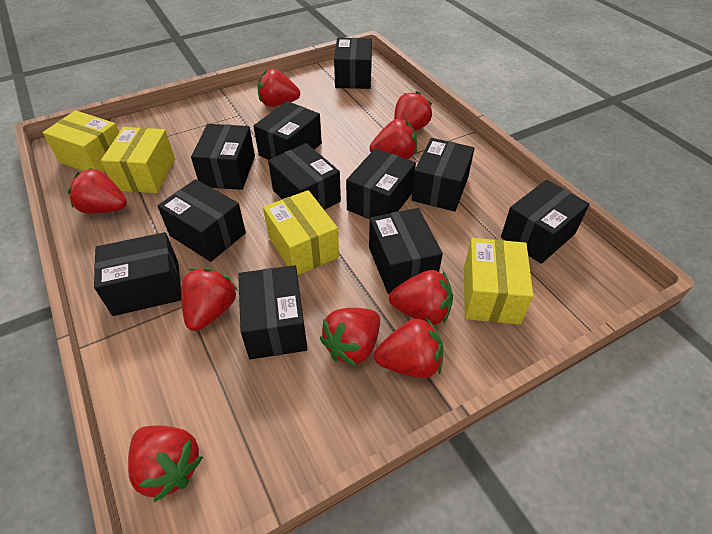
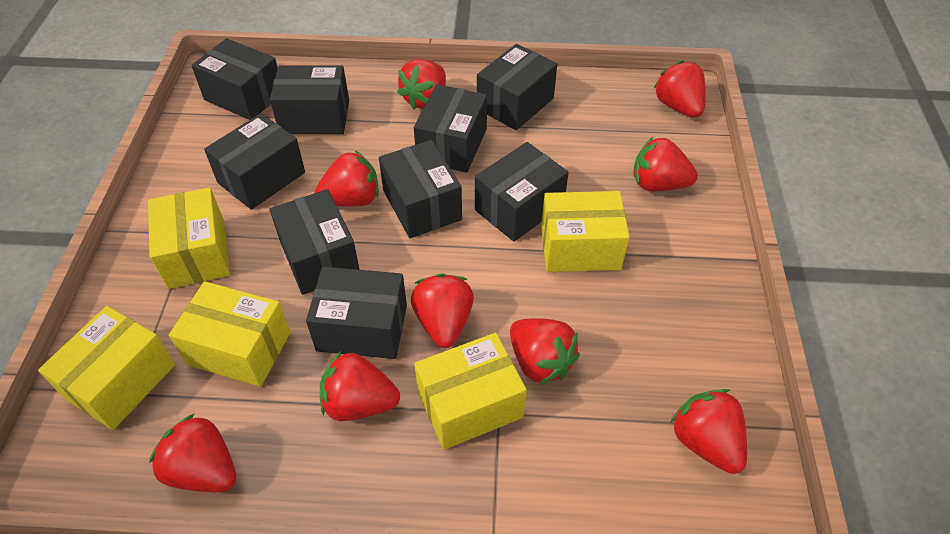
black box: [94,232,181,316] [158,179,246,262] [191,124,255,190] [238,265,307,359] [254,101,322,160] [268,143,341,210] [334,38,372,89] [346,148,416,219] [369,208,443,294] [411,138,475,212] [501,180,589,264] = 11 -> [191,38,278,120] [204,113,305,210] [269,189,360,295] [270,65,349,134] [306,267,407,359] [379,140,462,238] [414,84,487,173] [475,142,569,242] [477,44,557,130] = 9
yellow box: [43,110,119,173] [101,127,175,193] [263,190,339,275] [464,238,533,325] = 4 -> [38,306,175,430] [148,187,230,289] [169,281,290,387] [414,333,527,450] [541,191,630,272] = 5

